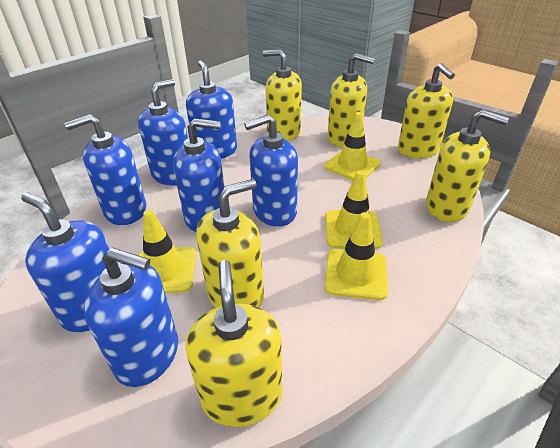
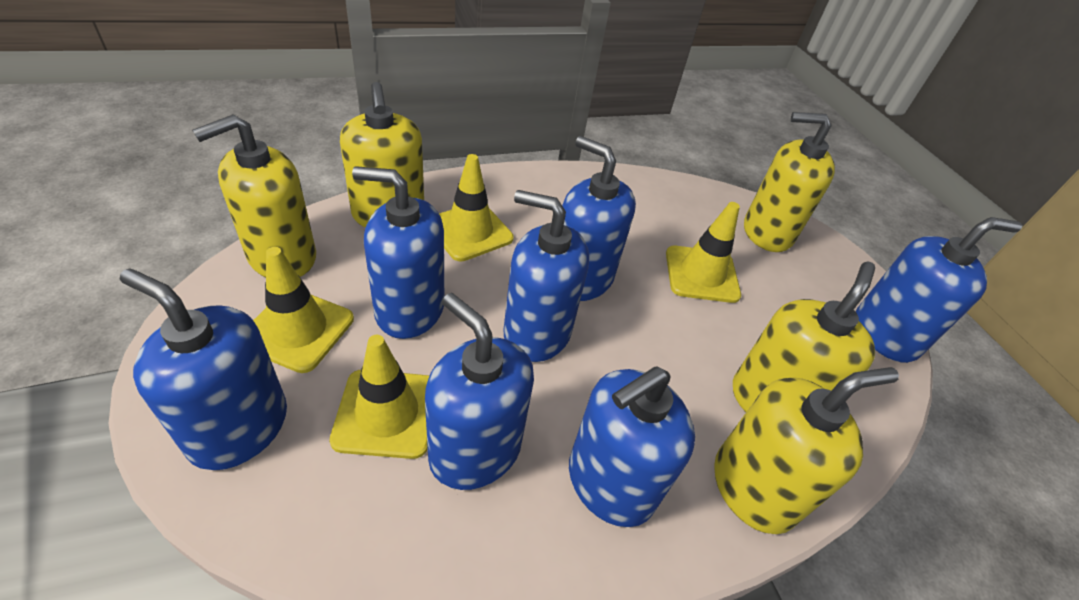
yellow soap dispenser: [185,260,282,427] [196,179,264,308] [263,50,302,141] [328,53,375,147] [398,63,455,158] [426,109,509,222] = 6 -> [192,114,316,277] [340,82,424,227] [714,367,899,534] [733,261,875,412] [744,112,835,252] = 5

